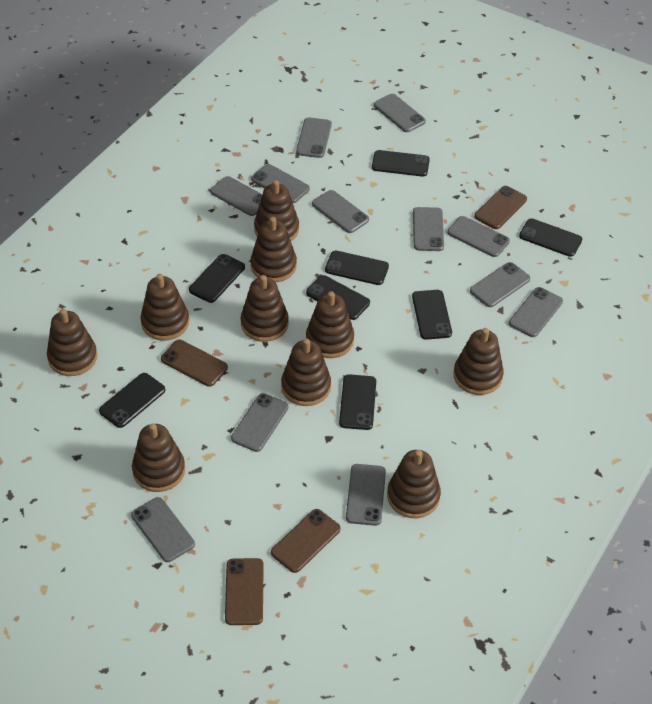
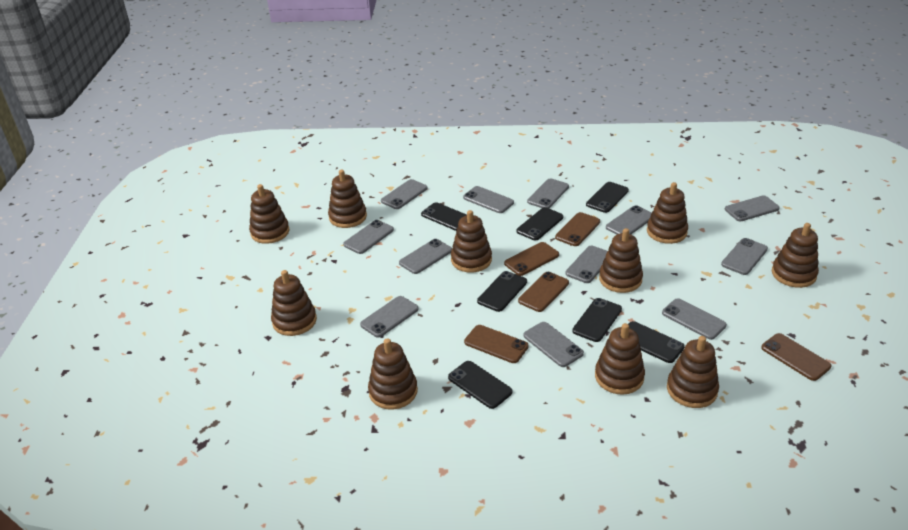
black phone: [99,373,165,428] [189,254,245,303] [306,275,370,320] [325,250,389,285] [339,374,376,430] [372,150,430,177] [412,290,452,340] [519,218,582,257] = 8 -> [421,202,467,231] [448,361,512,409] [477,271,527,312] [516,207,563,240] [572,298,622,342] [586,182,629,213] [628,321,685,363] = 7
brown phone: [161,340,228,387] [225,558,264,625] [271,509,341,573] [474,186,527,229] = 4 -> [464,325,529,363] [504,242,559,276] [518,272,569,312] [555,212,600,246] [761,333,831,381] = 5

